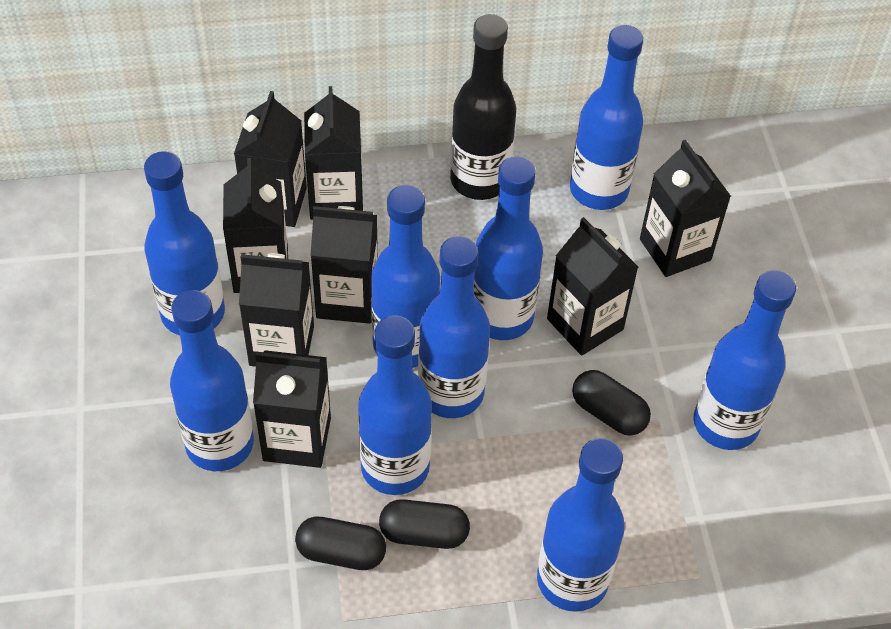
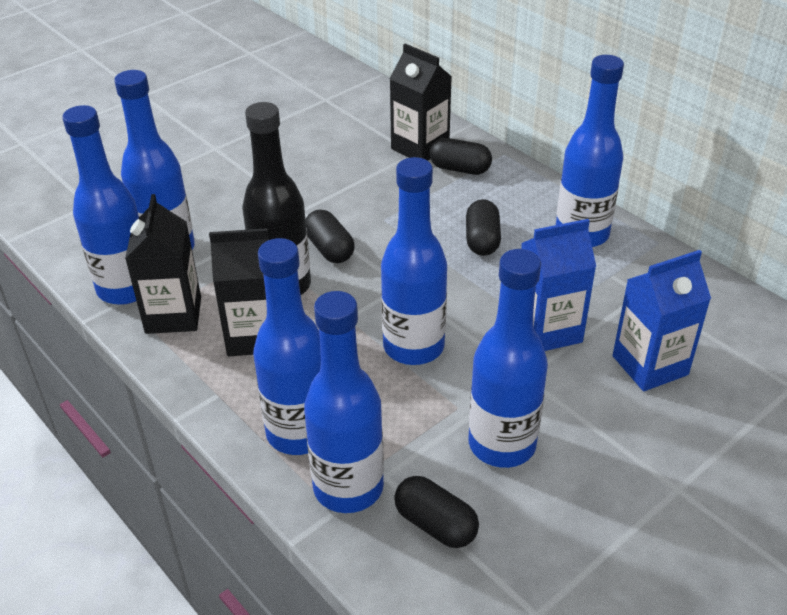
black capsule: [295,517,386,570] [379,499,470,549] [572,370,651,436] = 3 -> [305,209,354,263] [394,476,479,548] [429,138,492,175] [466,199,501,256] = 4
black carton: [223,158,288,293] [234,91,307,227] [239,253,314,367] [253,350,331,468] [304,86,363,220] [311,206,378,324] [547,217,638,356] [640,140,731,277] = 8 -> [125,194,201,334] [209,228,270,356] [390,44,452,161] = 3
blue bottle: [144,151,225,335] [170,290,254,471] [358,315,432,495] [371,185,440,368] [418,236,490,418] [474,156,543,340] [537,438,625,612] [570,25,643,210] [693,270,796,450] = 9 -> [62,105,139,305] [114,70,195,250] [253,238,321,455] [304,291,384,513] [381,157,447,365] [469,249,548,468] [556,55,624,247] = 7
blue carton: none = 0 -> [521,219,596,351] [613,250,711,391] = 2

